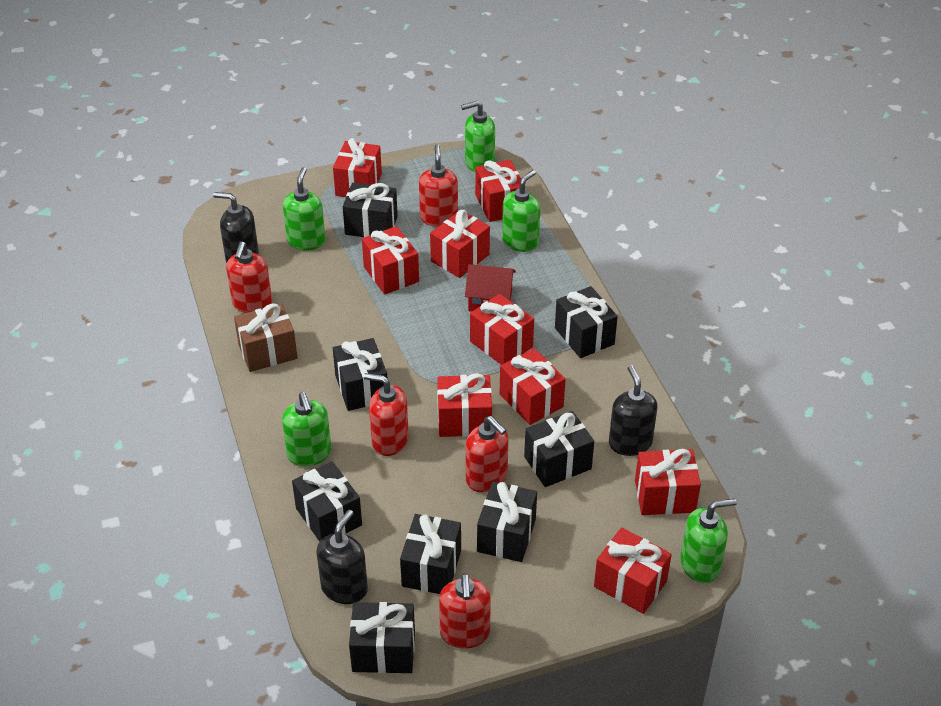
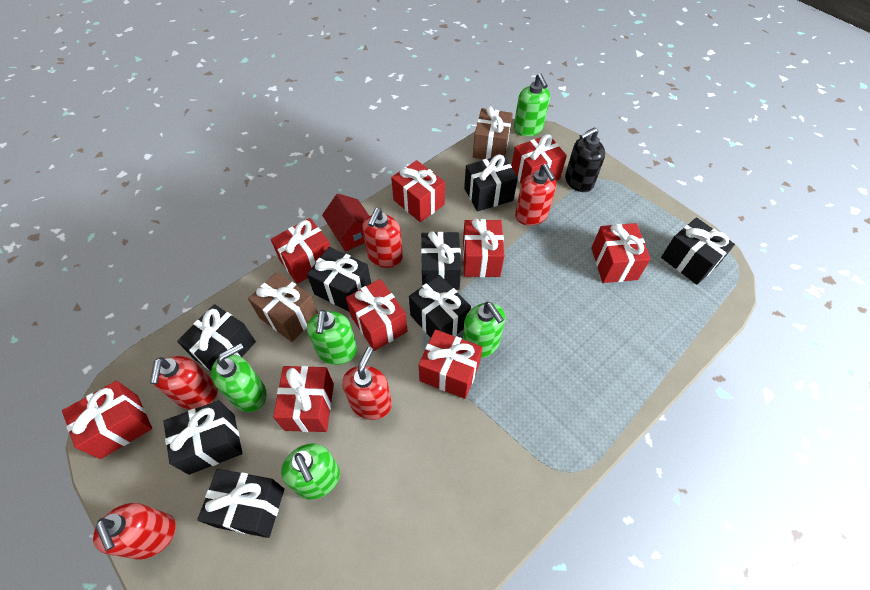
black soap dispenser: [213,192,259,263] [316,510,368,604] [609,365,658,456] = 3 -> [565,127,605,192] = 1
brown gift: [234,303,298,372] = 1 -> [248,272,318,342] [473,106,513,159] = 2

